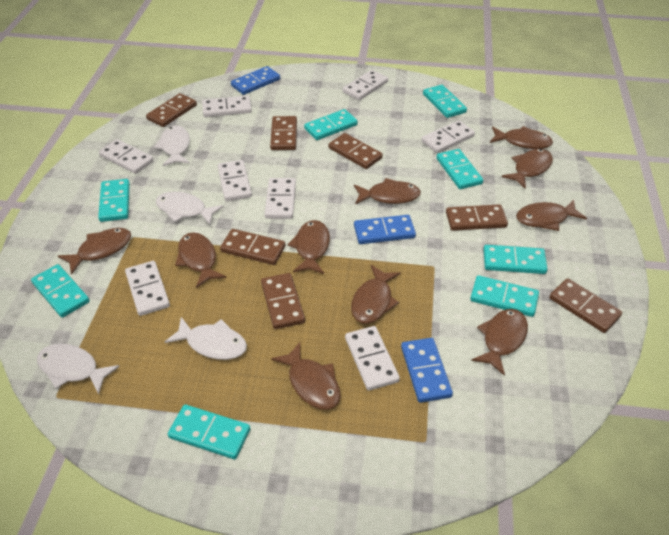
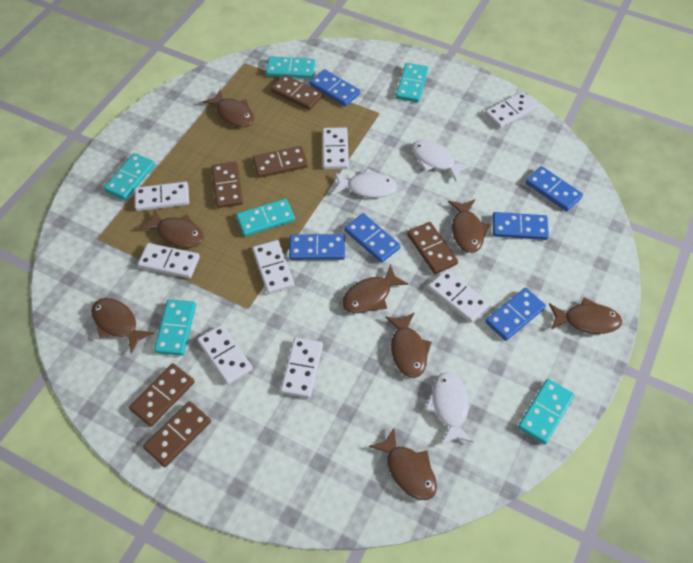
blue domino: [231,66,280,95] [354,215,416,244] [401,338,453,403] = 3 -> [289,234,345,260] [310,69,360,107] [344,213,401,263] [485,288,546,341] [492,212,549,240] [525,166,583,212] = 6
brown domino: [146,93,197,127] [220,229,285,265] [261,273,305,329] [270,116,297,150] [329,133,383,169] [446,204,508,231] [549,278,622,333] = 7 -> [129,363,195,427] [143,401,211,467] [212,162,243,208] [253,146,308,178] [271,75,323,110] [407,222,458,274] = 6
brown fish: [58,228,131,275] [175,232,227,288] [271,342,341,410] [287,220,330,274] [351,265,401,324] [354,178,421,204] [471,309,528,376] [490,126,553,149] [502,149,553,189] [516,200,587,231] = 10 -> [91,298,154,353] [139,209,204,248] [202,89,254,127] [342,264,408,313] [369,428,437,500] [385,312,432,378] [448,199,489,253] [549,298,622,334] = 8
turquoise domino: [31,264,90,318] [98,179,130,222] [168,405,250,459] [304,109,358,140] [423,85,467,118] [436,149,483,189] [470,275,539,317] [483,245,547,274] = 8 -> [104,153,155,200] [154,299,196,356] [236,199,295,236] [266,56,315,79] [396,63,428,103] [518,379,574,444] = 6
white fish: [37,344,120,395] [154,125,190,166] [156,192,224,225] [165,317,247,360] = 4 -> [333,168,397,198] [412,140,471,181] [425,372,474,445] = 3

